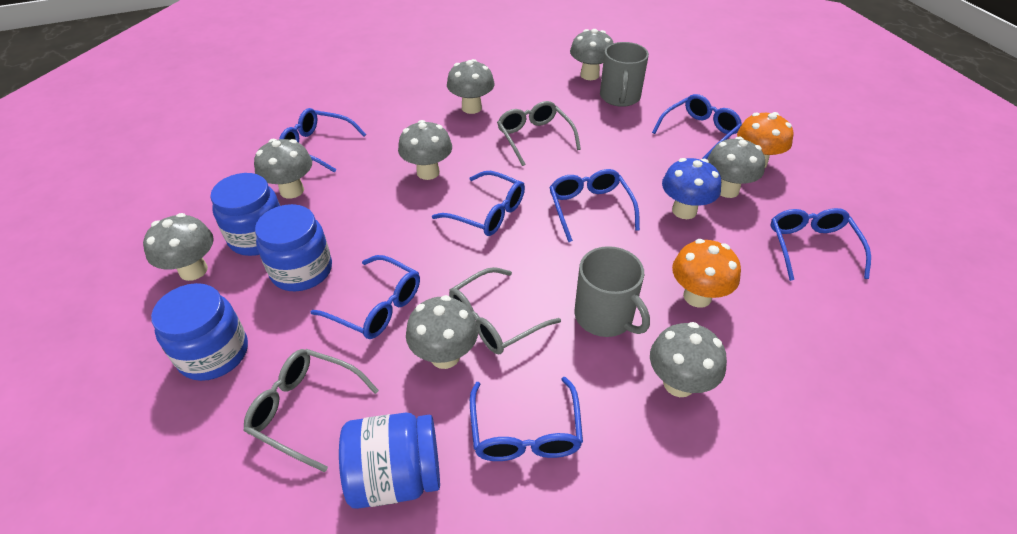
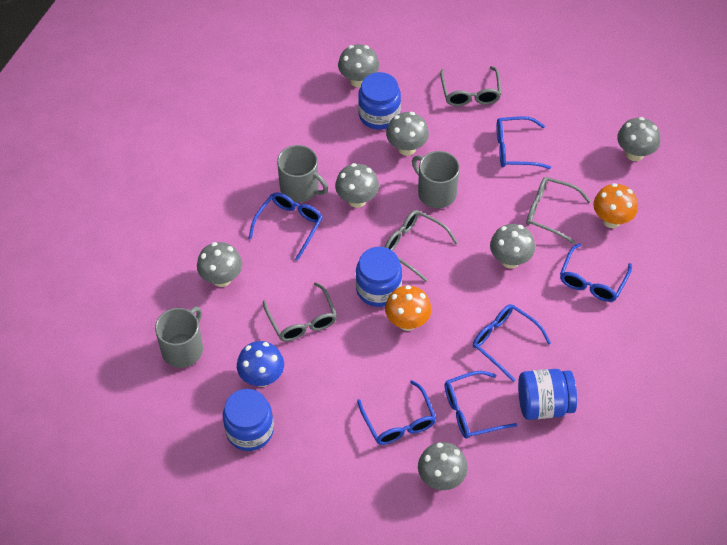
blue glasses: [279,108,366,173] [310,255,420,339] [432,171,525,236] [470,377,583,461] [549,169,640,242] [652,94,742,159] [771,208,871,281] = 7 -> [248,192,323,261] [357,380,436,445] [444,371,517,439] [473,304,551,382] [496,116,551,169] [560,243,632,302] = 6
grey glasses: [243,349,379,472] [449,267,561,354] [497,101,581,166] = 3 -> [263,282,337,342] [385,210,458,282] [440,66,501,106] [526,177,591,244] = 4
grey mug: [574,246,650,337] [600,42,649,107] = 2 -> [155,307,203,368] [277,145,328,202] [412,151,460,208] = 3
grey mushroom: [143,213,214,281] [254,139,312,199] [398,120,452,180] [406,295,478,369] [447,59,494,114] [570,29,613,80] [650,322,727,397] [707,137,765,198] = 8 -> [197,242,242,287] [335,163,379,208] [338,44,379,87] [386,112,429,156] [418,442,468,490] [490,224,535,269] [617,117,660,161] = 7

